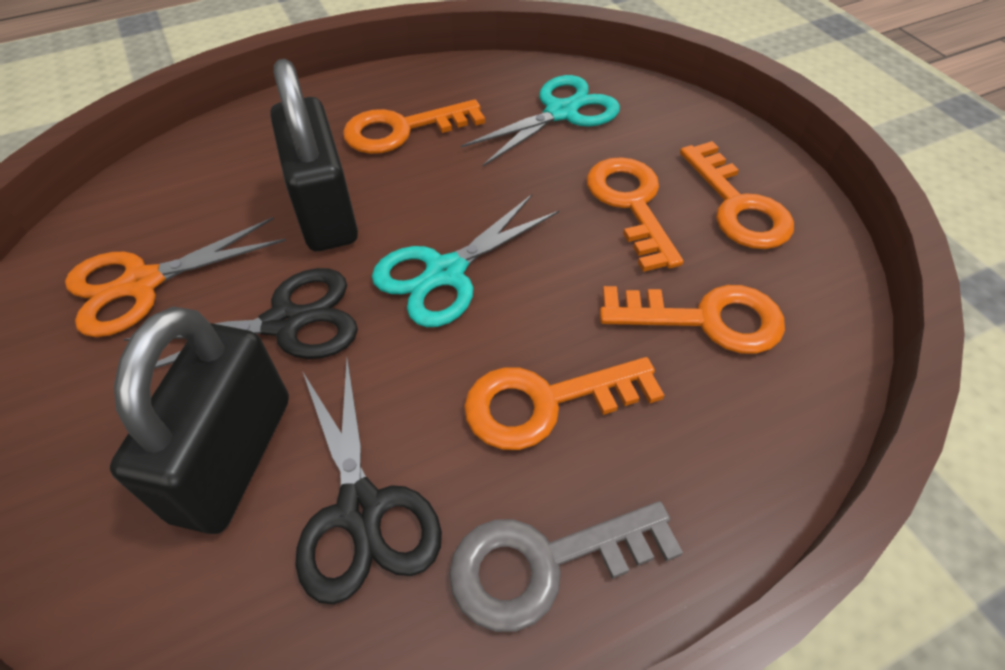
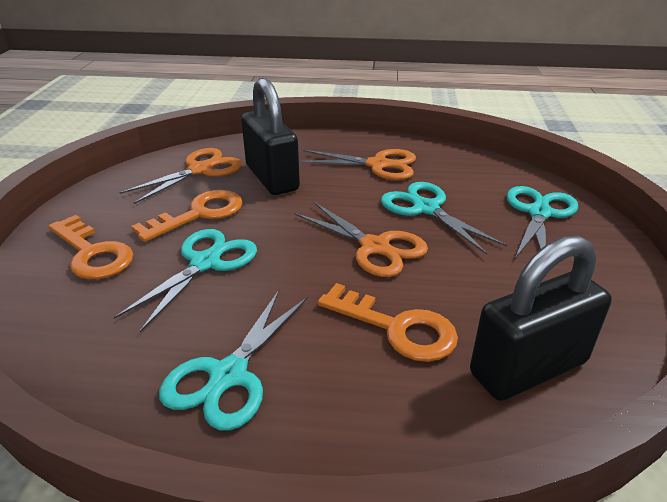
black scissors: [123,268,358,369] [295,358,442,604] = 2 -> none = 0
grey key: [449,501,683,632] = 1 -> none = 0
orange key: [343,99,485,154] [464,357,664,450] [587,157,683,272] [600,285,785,354] [680,141,794,249] = 5 -> [48,215,133,279] [131,190,243,242] [318,283,458,362] = 3
orange scissors: [65,217,286,337] = 1 -> [119,148,242,204] [295,202,428,277] [299,149,416,180] = 3
turquoise scissors: [372,194,559,327] [461,75,620,166] = 2 -> [114,229,257,332] [159,290,308,431] [381,182,507,255] [506,186,578,258] = 4

